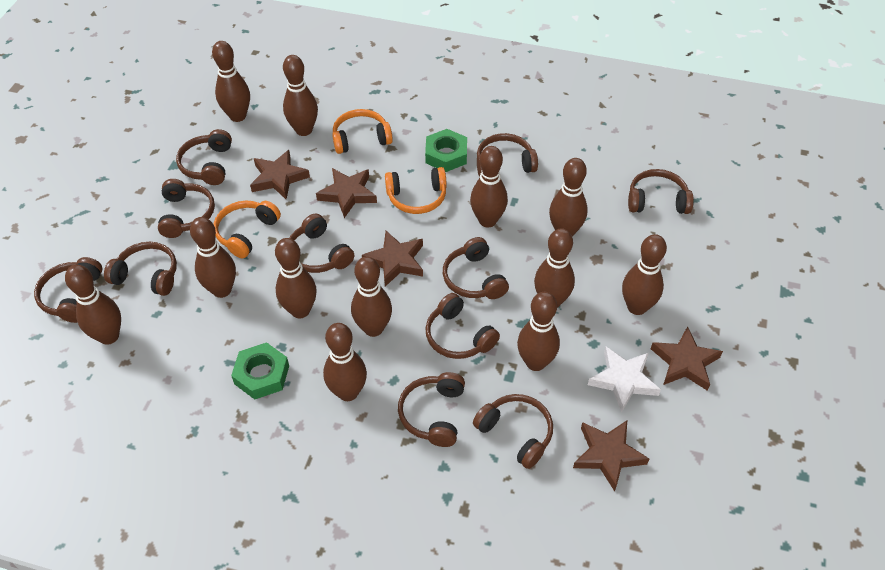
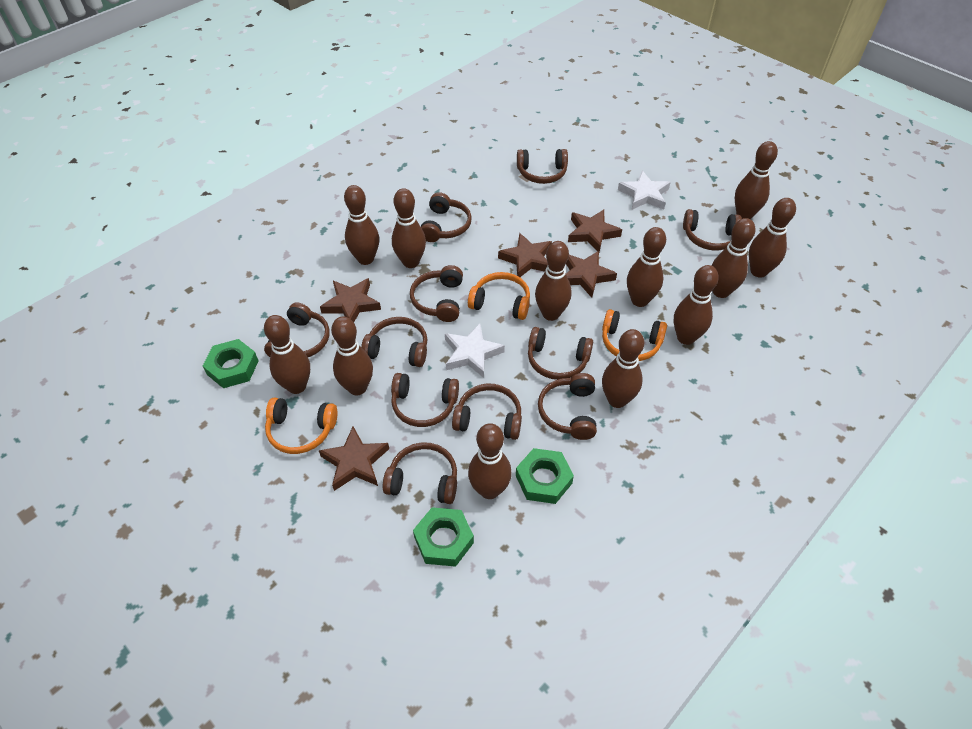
green nut: [231,342,289,399] [425,129,467,172] = 2 -> [203,339,258,388] [413,507,474,567] [516,448,574,504] = 3
white star: [588,347,661,413] = 1 -> [445,323,505,378] [618,171,671,210] = 2

